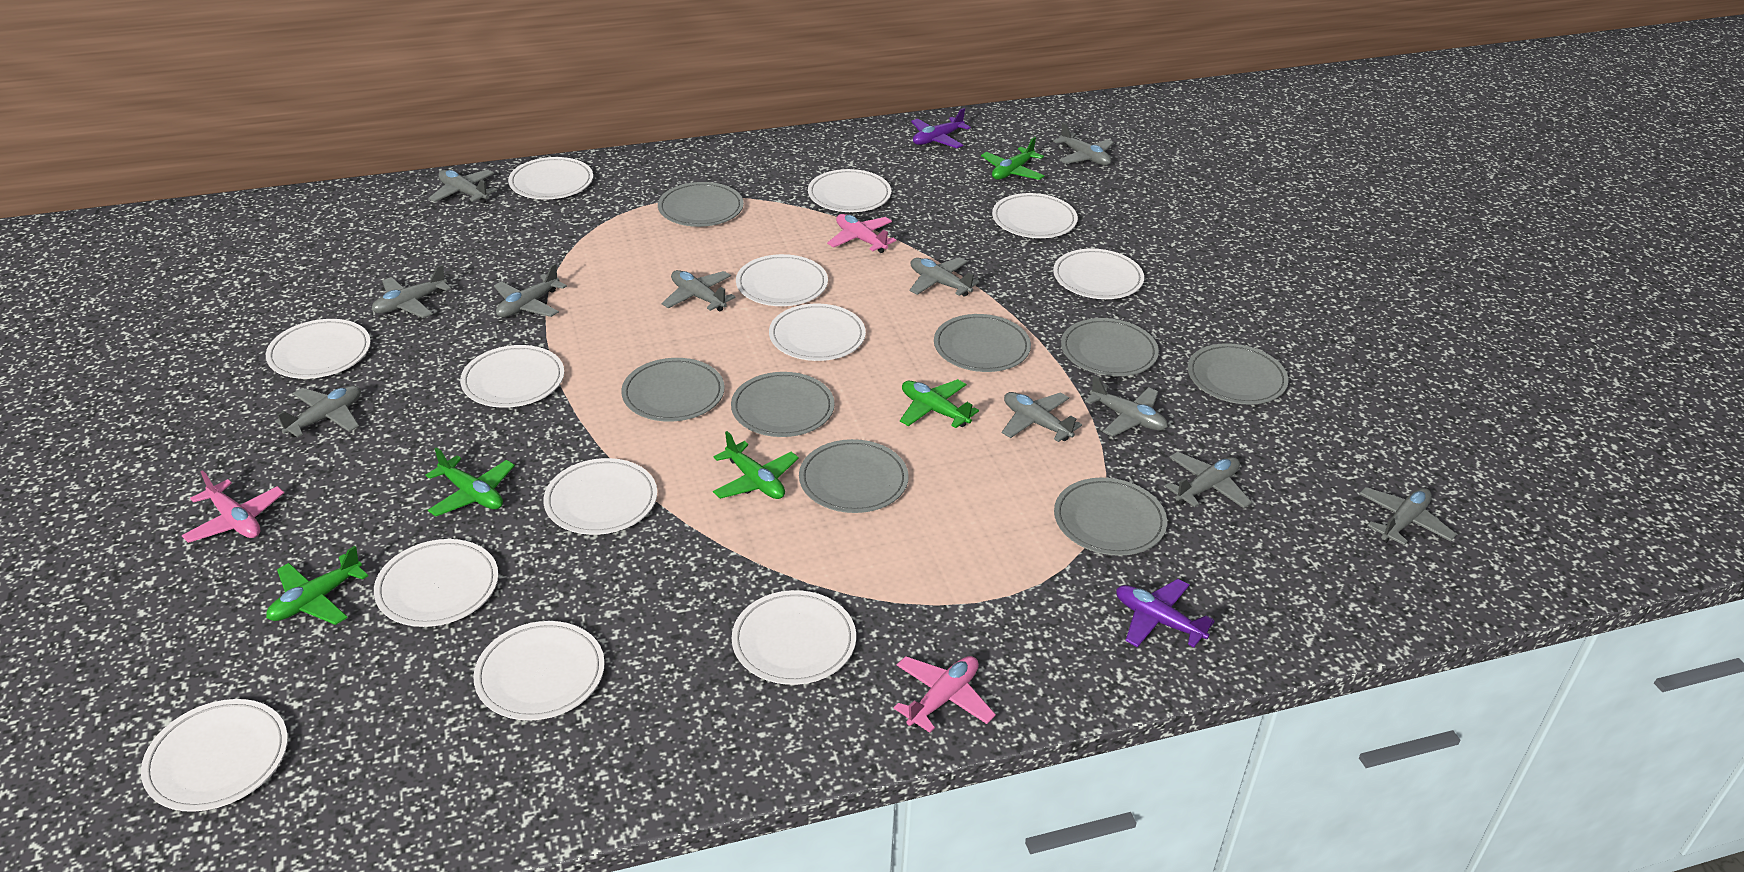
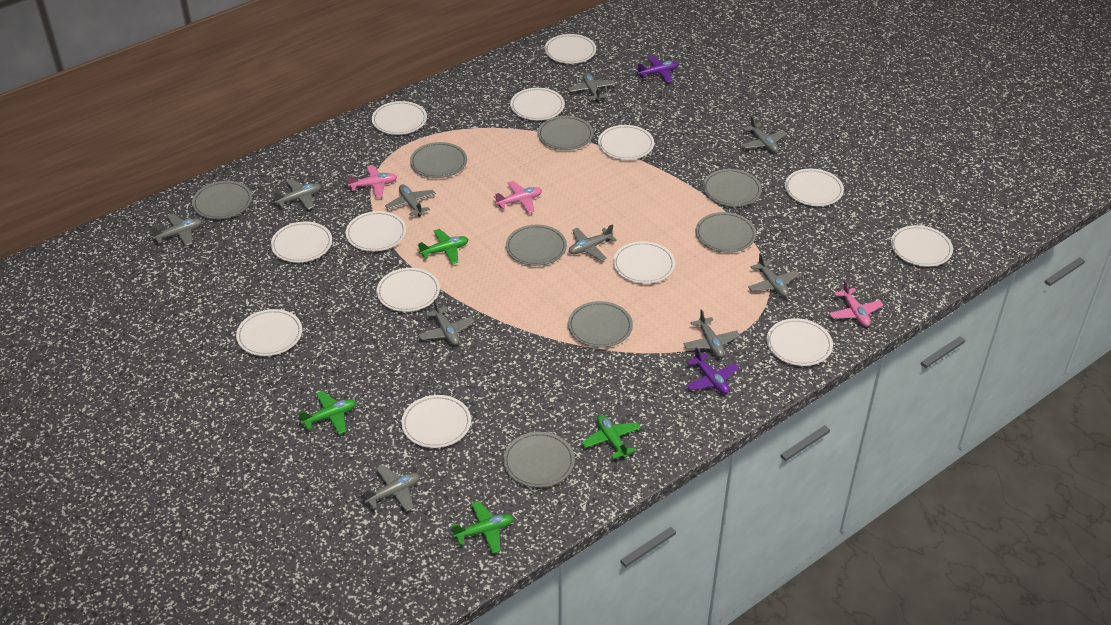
green plane: [266,546,368,625] [426,447,515,517] [713,431,799,499] [900,379,979,428] [981,137,1045,180] = 5 -> [299,391,356,434] [418,229,469,264] [452,501,513,554] [582,415,641,459] = 4
grey plane: [275,386,361,437] [372,265,451,318] [429,169,497,203] [494,263,567,317] [662,270,736,311] [909,257,979,297] [1002,392,1082,442] [1053,122,1114,166] [1085,375,1168,437] [1165,452,1252,508] [1359,487,1457,545] = 11 -> [150,213,202,246] [273,179,321,210] [361,465,420,512] [385,184,436,217] [419,300,475,345] [568,73,615,102] [569,224,617,261] [683,310,740,358] [742,116,787,152] [748,253,799,297] = 10

